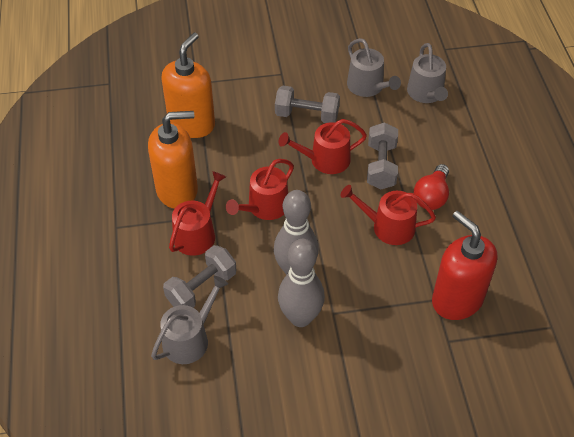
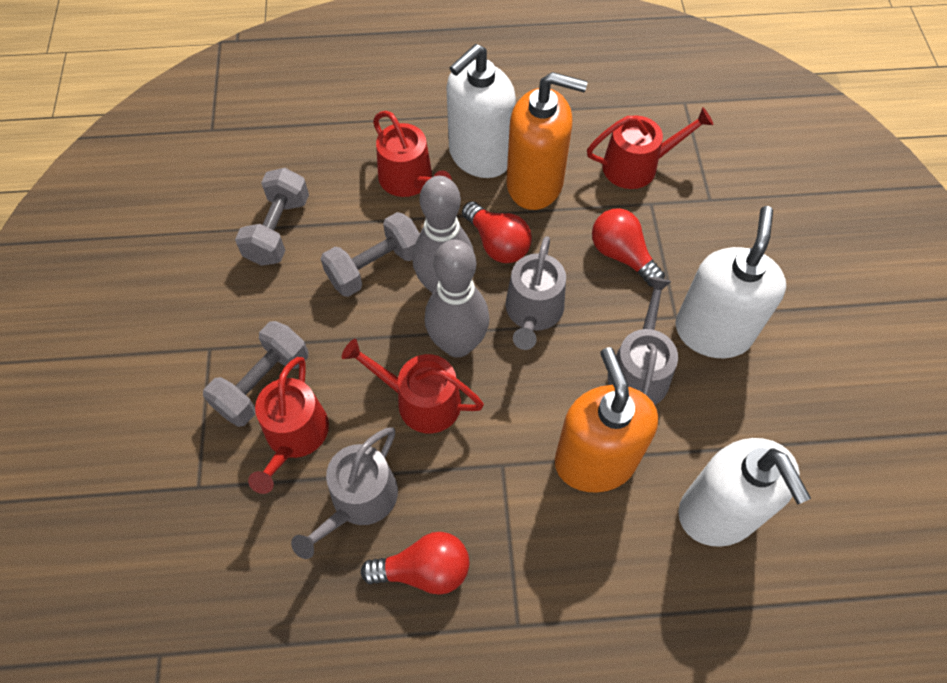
red light bulb: [414,164,449,210] = 1 -> [361,532,469,595] [462,201,532,263] [592,208,665,287] = 3
red soap dispenser: [432,211,497,320] = 1 -> none = 0
white soap dispenser: none = 0 -> [447,44,516,178] [675,206,786,358] [679,438,811,547] = 3

